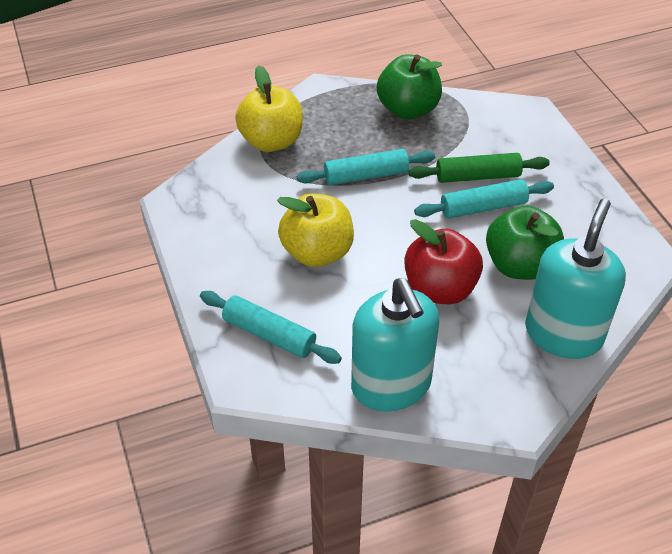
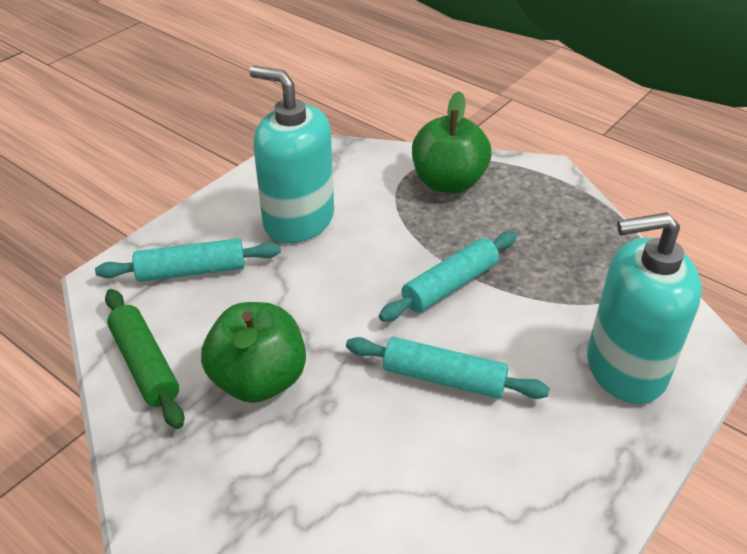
red apple: [404,219,483,304] = 1 -> none = 0
yellow apple: [235,65,303,152] [277,193,354,267] = 2 -> none = 0

